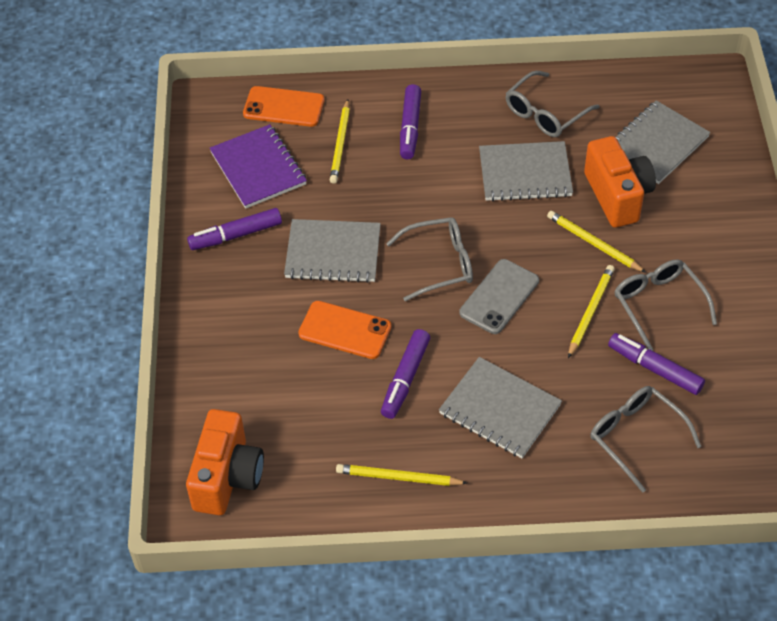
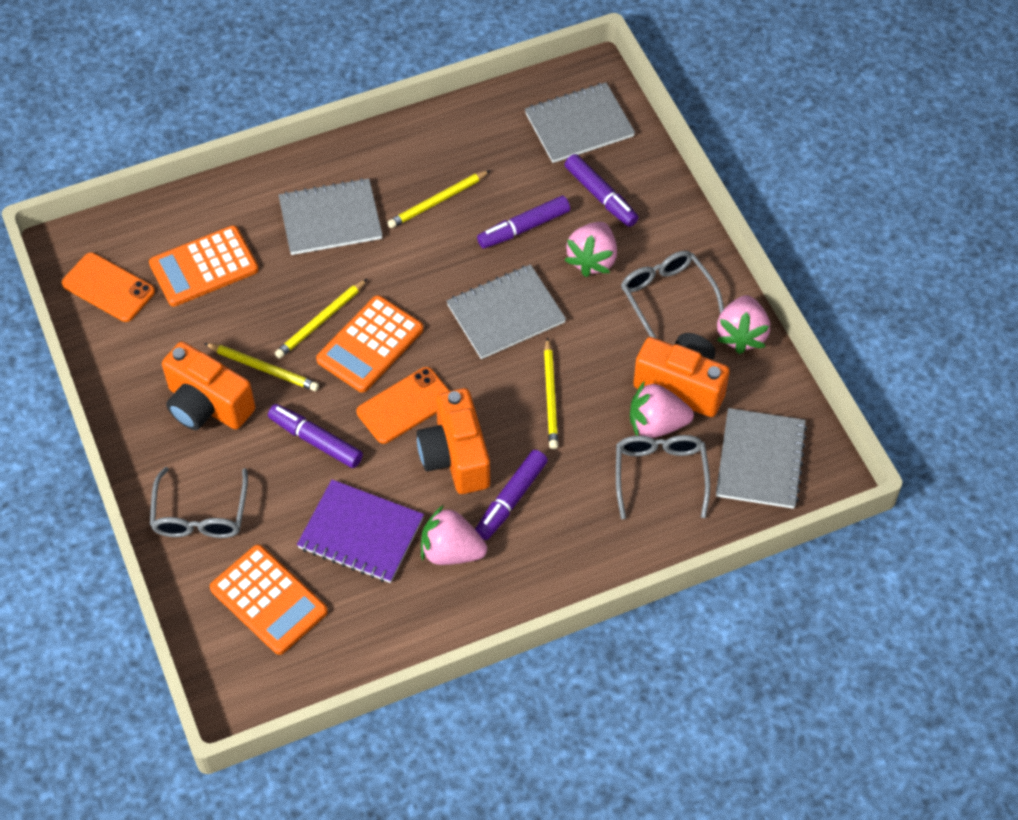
grey glasses: [386,217,473,301] [506,71,599,137] [590,386,701,493] [614,260,717,351] = 4 -> [150,467,248,538] [616,435,710,519] [621,251,724,339] = 3
grey phone: [459,259,539,334] = 1 -> none = 0
orange calculator: none = 0 -> [149,225,259,307] [210,545,328,655] [316,295,423,393] = 3
orange camera: [186,409,264,515] [584,136,656,228] = 2 -> [162,341,255,430] [416,388,490,494] [633,333,730,417] = 3
pink strawberry: none = 0 -> [421,505,487,565] [564,222,617,277] [630,382,694,438] [717,295,770,354] = 4

